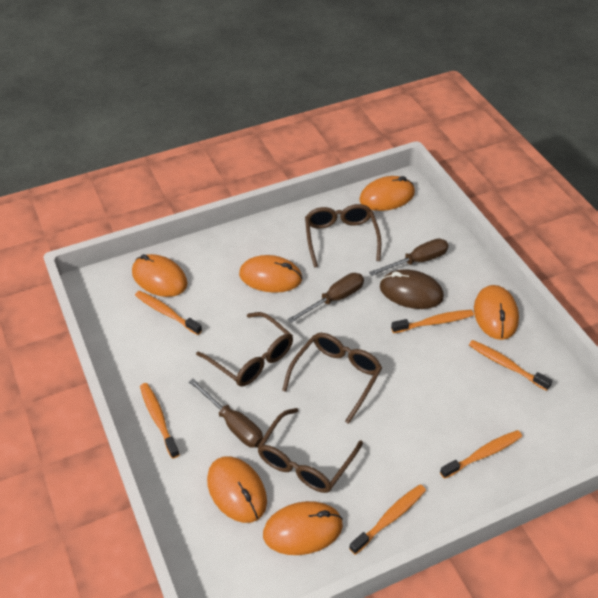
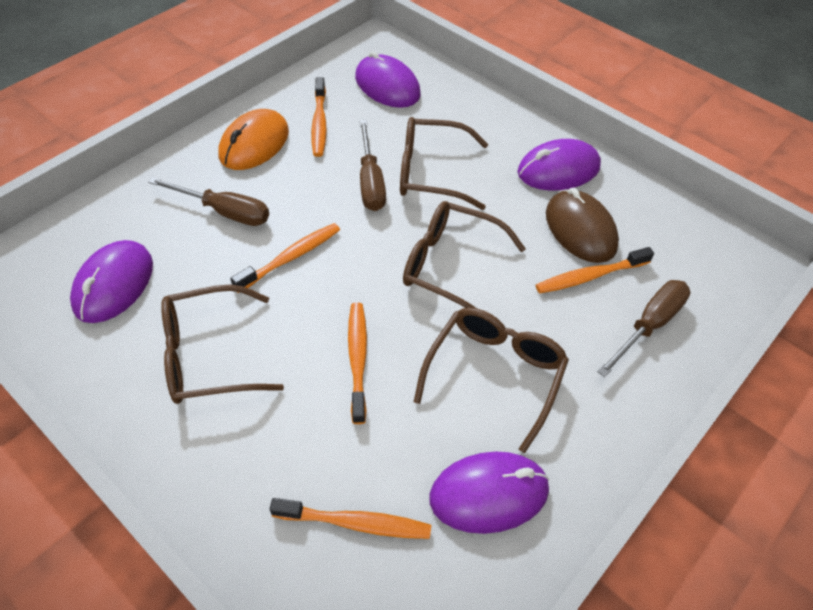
orange mouse: [132,254,188,297] [207,456,267,523] [239,255,303,293] [263,501,343,555] [359,176,415,211] [474,285,519,340] = 6 -> [218,109,289,170] = 1
orange toothbrush: [135,291,202,335] [140,383,180,459] [349,484,426,555] [391,310,474,333] [440,430,522,479] [469,340,552,391] = 6 -> [230,223,340,293] [270,498,431,539] [311,77,327,157] [348,302,367,424] [536,247,654,293] = 5
purple mouse: none = 0 -> [70,240,153,323] [355,51,421,108] [429,452,549,534] [517,139,601,191] = 4

